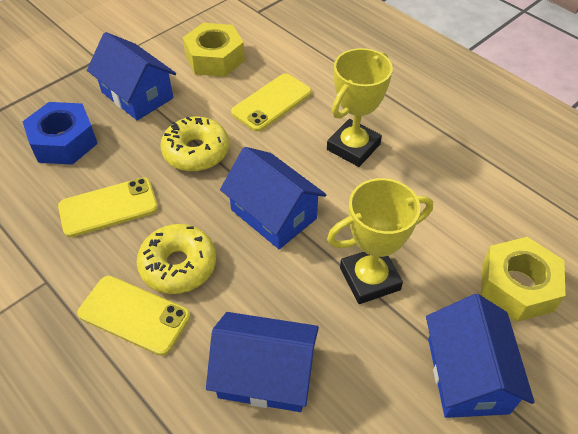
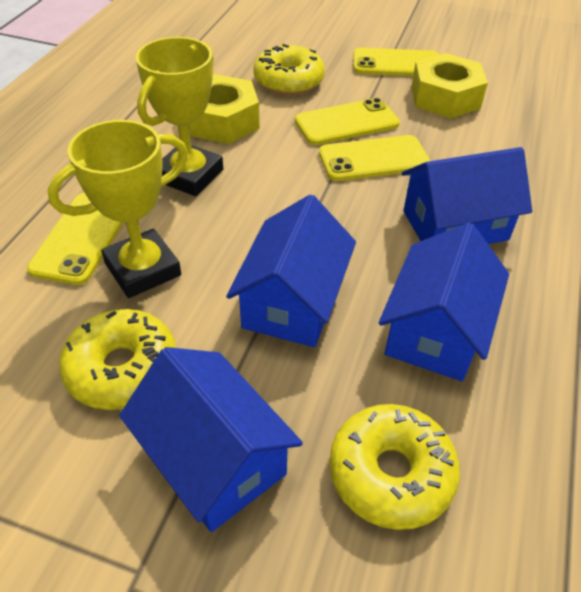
blue nut: [22,102,98,165] = 1 -> none = 0
yellow donut: [137,224,216,294] [160,116,229,172] = 2 -> [59,309,176,410] [253,44,325,95] [329,404,460,530] = 3
yellow phone: [58,177,158,237] [77,276,191,356] [231,73,312,132] = 3 -> [27,193,123,285] [295,98,400,145] [319,135,430,181] [353,48,439,76] = 4

